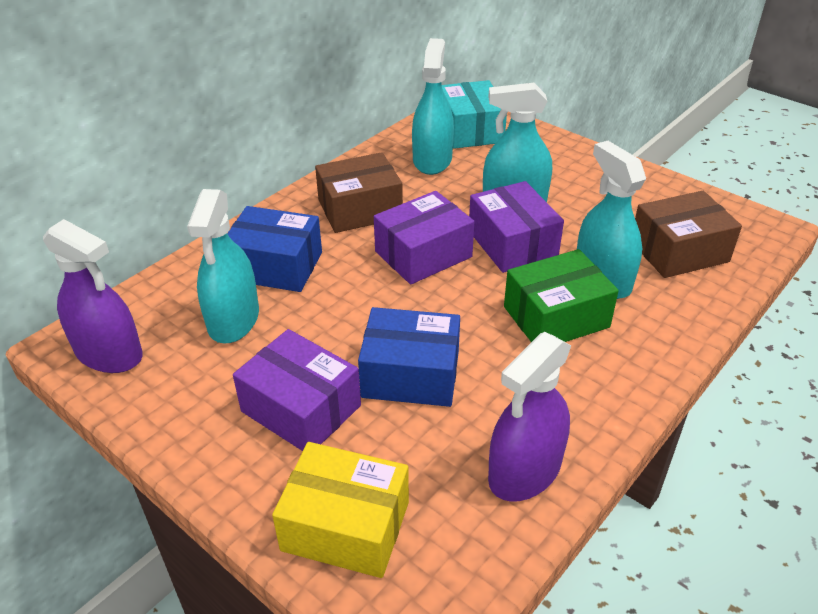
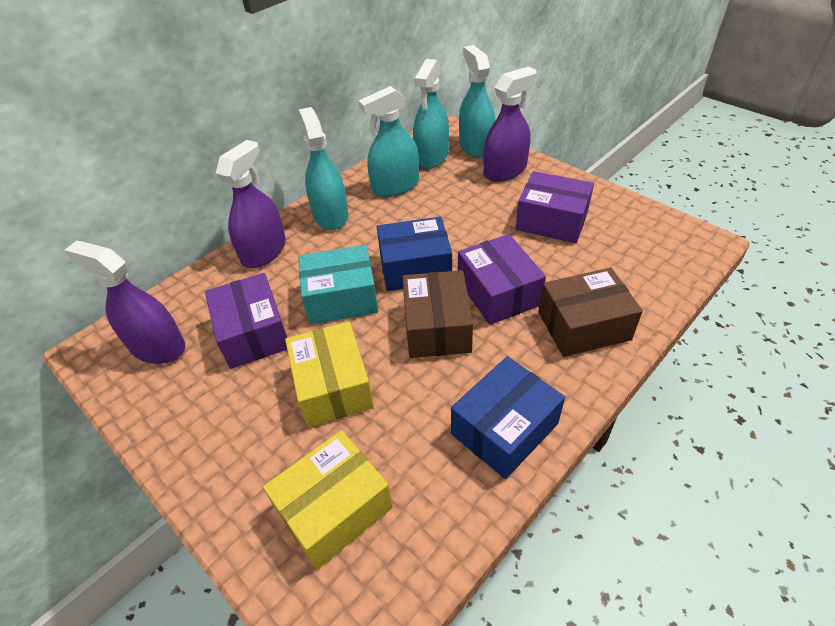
green box: [504,249,619,342] = 1 -> none = 0
purple spray bottle: [43,219,143,373] [488,332,571,502] = 2 -> [64,241,185,364] [216,140,286,268] [484,67,537,182] = 3
yellow box: [272,442,409,578] = 1 -> [263,430,393,569] [285,321,374,427] = 2

